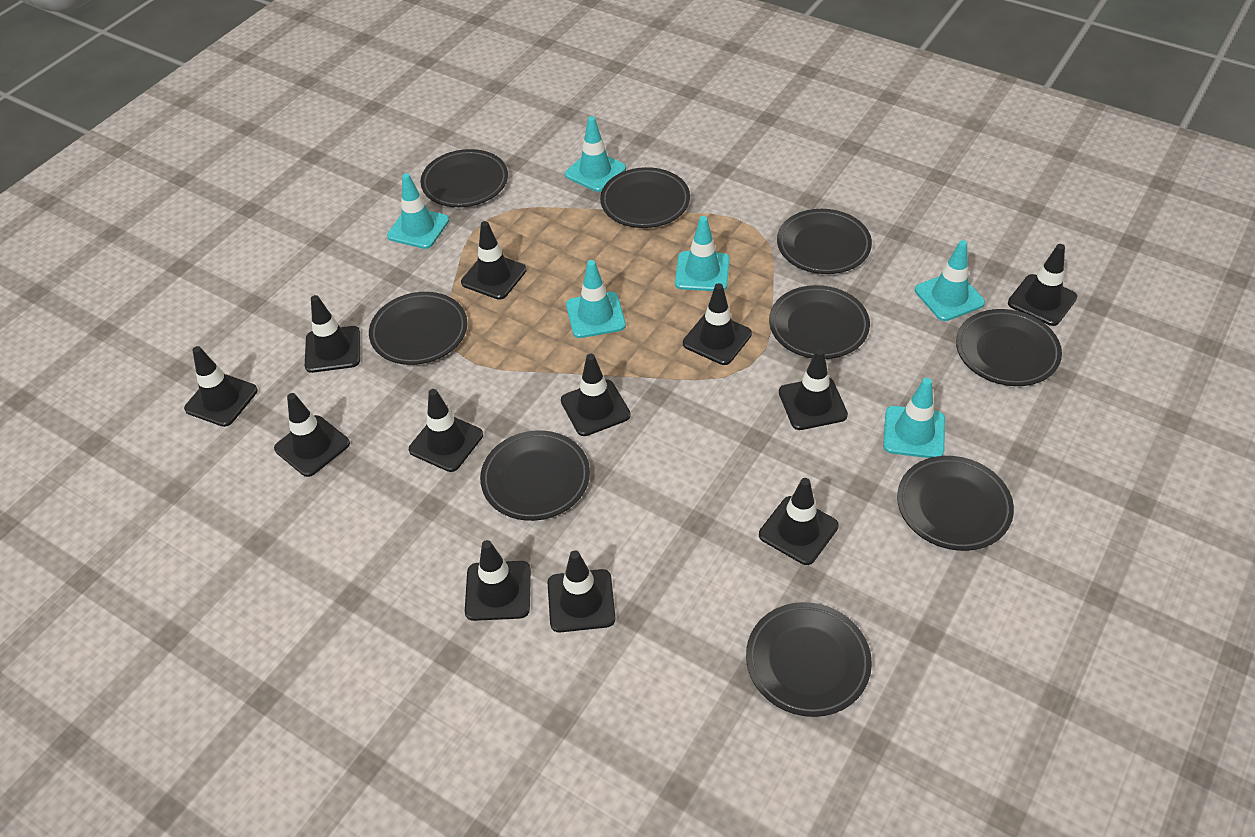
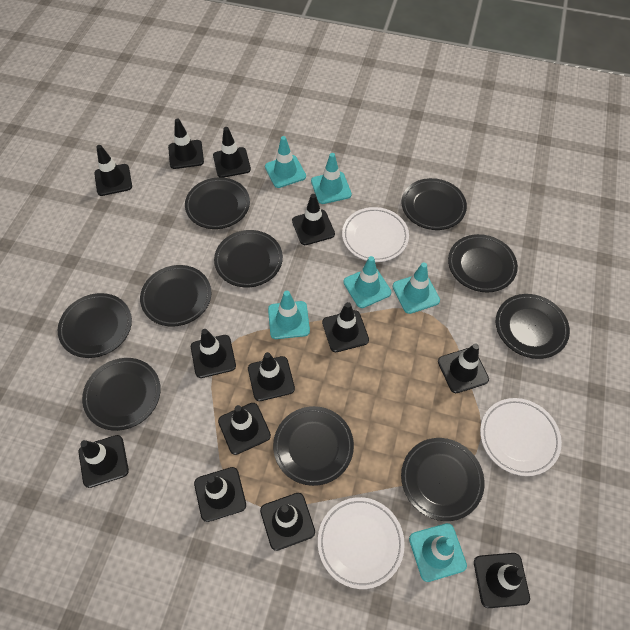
black plate: [369,292,467,365] [420,149,508,207] [480,430,590,521] [600,167,690,228] [746,602,872,717] [769,285,870,359] [777,209,872,274] [897,456,1014,551] [956,309,1062,386] = 9 -> [58,293,132,358] [82,358,161,431] [140,265,211,327] [185,177,250,229] [214,230,283,287] [273,406,354,486] [401,438,485,521] [402,178,467,230] [448,234,518,292] [496,294,570,359] = 10
black traffic cone: [184,346,258,427] [274,393,350,477] [305,295,360,373] [409,389,483,472] [461,221,527,300] [465,540,531,621] [548,550,616,633] [561,354,631,436] [683,283,752,365] [759,478,839,565] [779,349,848,430] [1008,244,1077,326] = 12 -> [79,435,129,488] [94,145,132,196] [168,119,204,169] [191,329,236,378] [194,467,246,522] [213,127,251,178] [218,403,271,455] [248,352,295,401] [260,493,315,551] [292,194,335,245] [322,302,369,352] [438,344,489,393] [474,553,530,608] = 13
white plate: none = 0 -> [318,497,405,589] [342,207,409,262] [480,398,562,476] = 3

